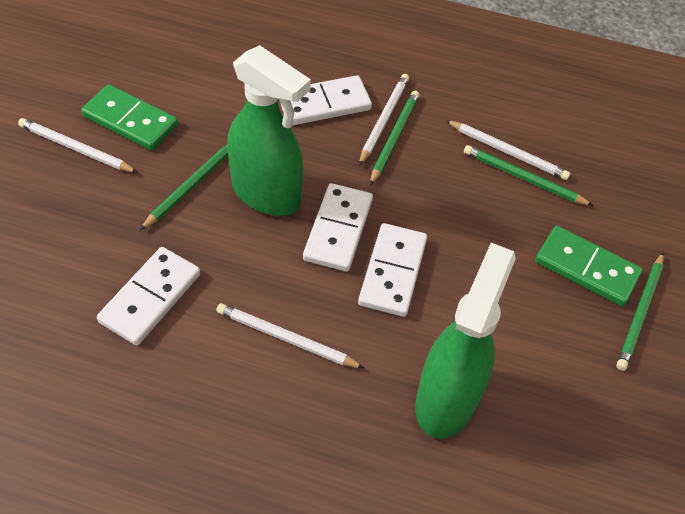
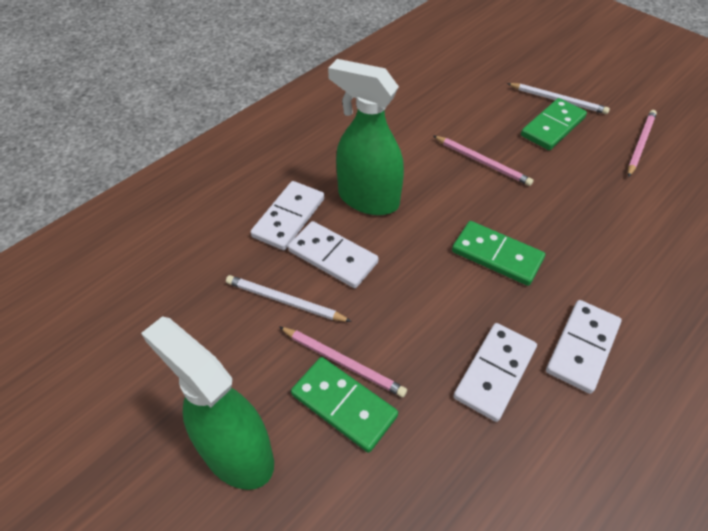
green domino: [81,84,178,151] [535,226,643,306] = 2 -> [291,357,398,453] [452,221,545,286] [521,98,587,150] = 3
green pencil: [140,143,228,230] [370,91,420,186] [464,145,594,206] [616,252,664,371] = 4 -> none = 0
pink pencil: none = 0 -> [280,327,407,397] [434,136,533,186] [628,110,657,177] = 3
white pencil: [18,118,138,173] [216,303,364,368] [359,74,409,166] [445,120,570,180] = 4 -> [226,275,352,322] [507,83,610,114] = 2

